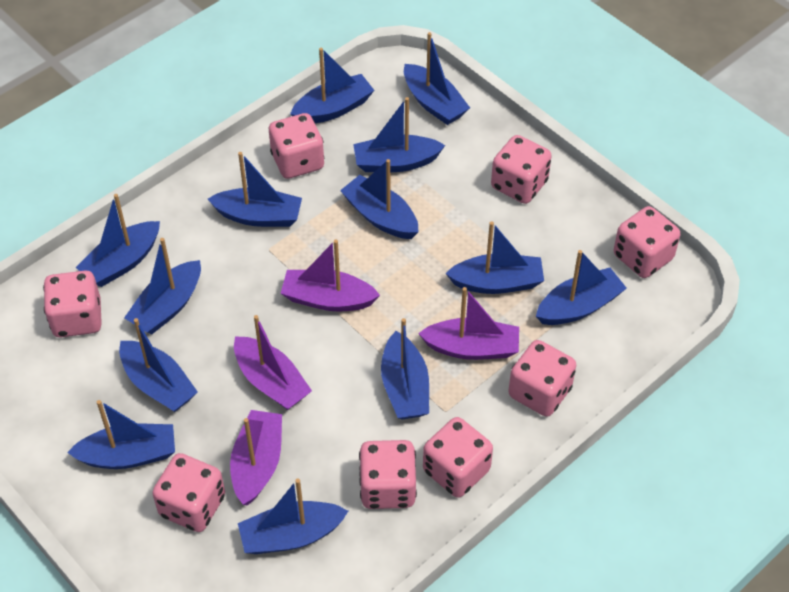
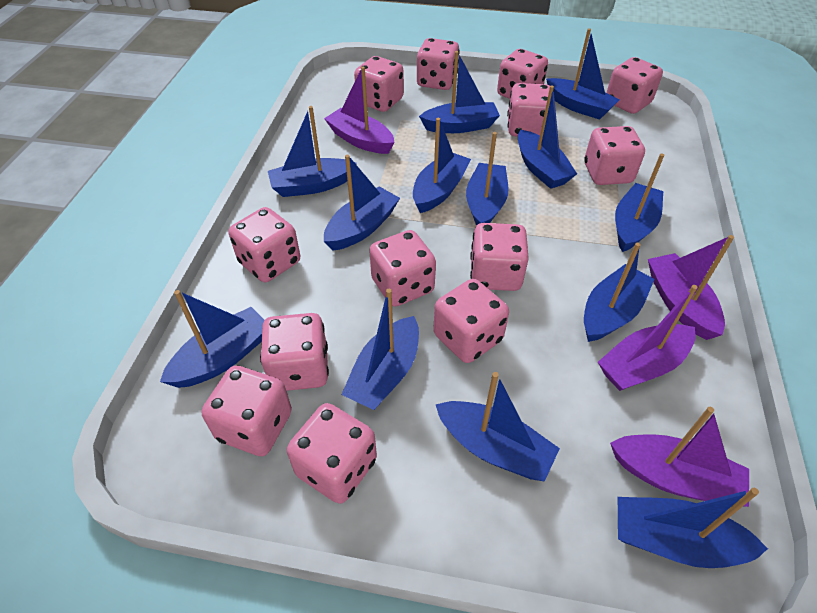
pink dice: [43,270,102,338] [152,453,225,532] [269,113,324,179] [359,440,417,509] [423,417,493,498] [491,135,552,204] [508,340,576,417] [614,206,680,278] = 8 -> [202,366,292,456] [229,207,300,282] [260,313,329,391] [287,403,377,504] [354,56,404,112] [369,230,436,307] [417,38,460,90] [433,279,509,363] [470,223,529,291] [497,49,548,99] [507,83,550,137] [584,126,645,185] [607,57,663,114] = 13

